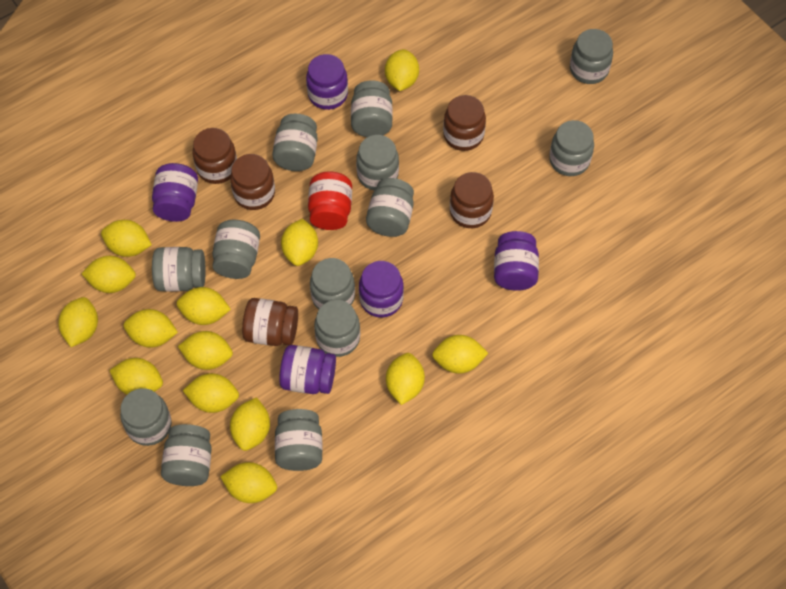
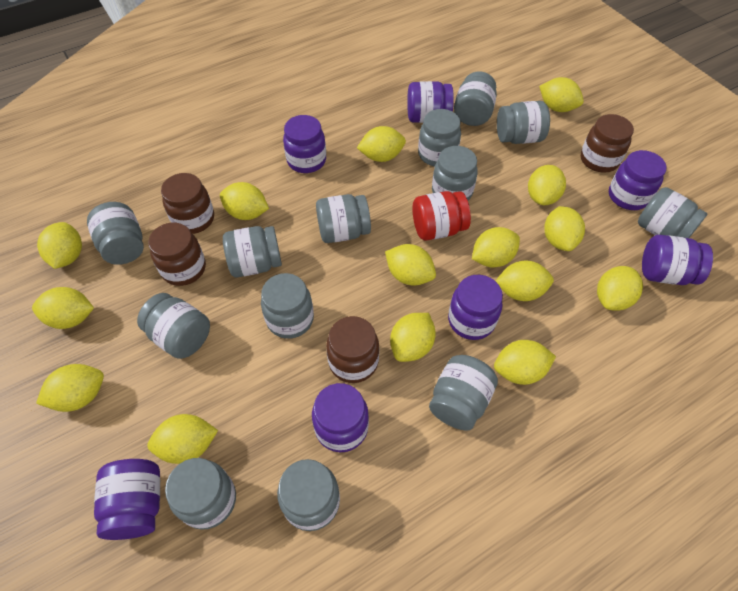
brown jar: [192,128,237,184] [230,154,275,210] [242,298,298,346] [443,95,486,151] [450,172,494,228] = 5 -> [148,223,206,286] [161,173,214,234] [326,316,379,383] [581,114,634,173] = 4
purple jar: [152,163,198,222] [279,345,336,394] [306,54,348,110] [359,261,404,318] [494,231,539,291] = 5 -> [94,459,160,540] [283,115,326,173] [312,383,369,452] [407,81,454,123] [448,275,503,340] [609,150,666,210] [642,235,713,285] = 7
yellow lemon: [58,297,98,347] [81,256,136,293] [101,220,152,257] [109,358,163,394] [124,309,178,348] [177,287,231,325] [178,331,233,370] [183,373,239,413] [220,462,277,503] [230,397,270,451] [281,219,318,266] [385,49,419,91] [386,353,425,405] [432,335,488,374] = 14 -> [32,287,94,329] [36,364,104,412] [37,222,82,269] [147,414,218,464] [220,182,269,220] [357,126,406,162] [385,244,436,285] [390,313,436,362] [472,227,520,268] [494,340,556,385] [496,260,554,301] [528,165,566,205] [539,77,584,112] [544,206,585,251] [597,266,643,311] = 15

